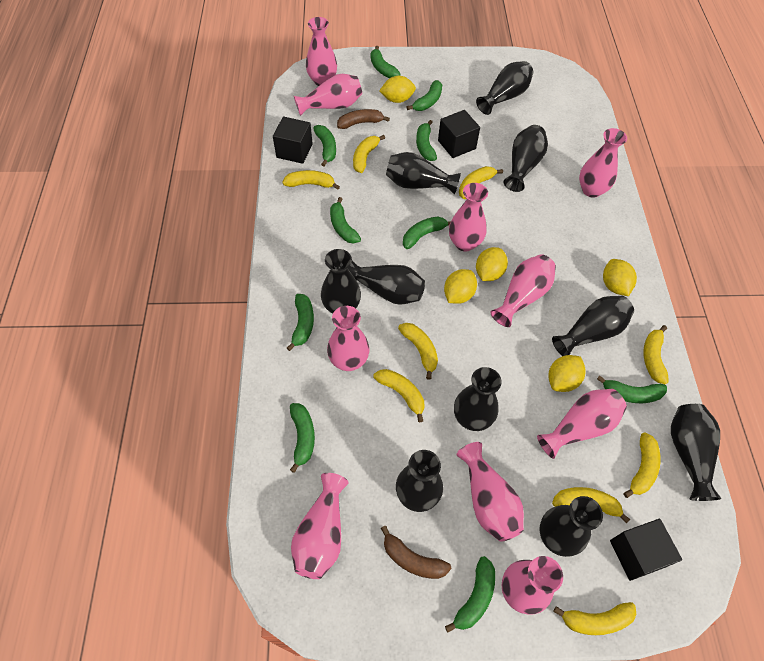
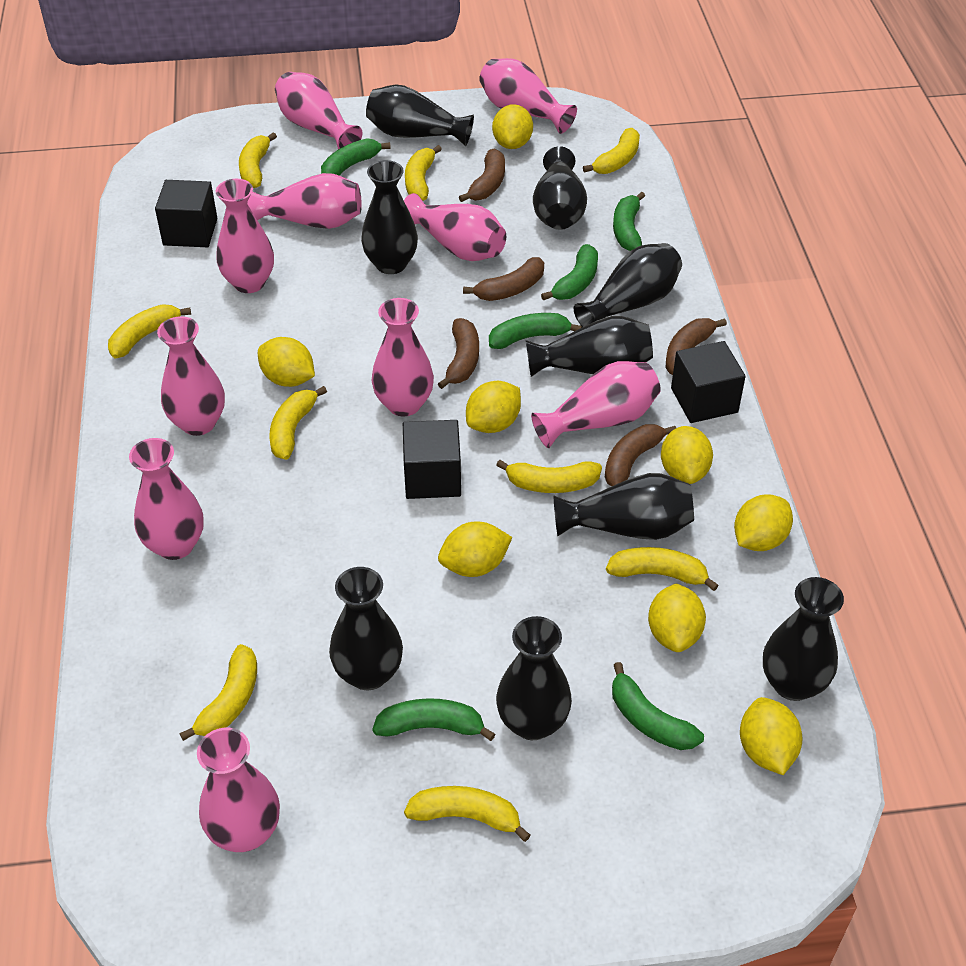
black vase: [321,249,361,314] [348,261,425,305] [386,152,461,195] [396,450,443,512] [454,367,502,431] [476,61,533,115] [504,125,548,192] [540,496,603,557] [552,296,634,356] [671,404,721,501] = 10 -> [329,567,403,690] [361,160,418,274] [366,84,474,146] [496,616,572,740] [526,316,653,377] [533,146,587,230] [554,473,694,540] [574,243,682,327] [763,577,844,701] = 9
brown banana: [337,109,390,129] [381,526,452,579] = 2 -> [438,318,479,389] [459,149,505,202] [463,257,544,301] [605,424,676,486] [666,318,727,375] = 5
green banana: [287,294,314,351] [290,403,315,473] [313,125,336,166] [330,197,361,244] [371,46,400,78] [403,216,451,249] [407,80,442,111] [416,120,437,161] [445,556,495,632] [597,376,667,403] = 10 -> [321,138,391,176] [372,698,495,741] [489,313,582,349] [541,244,598,300] [612,662,704,750] [613,192,645,251] = 6
yellow lemon: [379,76,416,103] [444,269,477,304] [476,247,508,281] [548,355,586,392] [603,259,637,296] = 5 -> [258,337,315,387] [438,521,512,577] [466,381,521,433] [492,104,533,149] [648,584,706,652] [661,426,713,484] [734,494,793,551] [740,697,802,775] = 8

